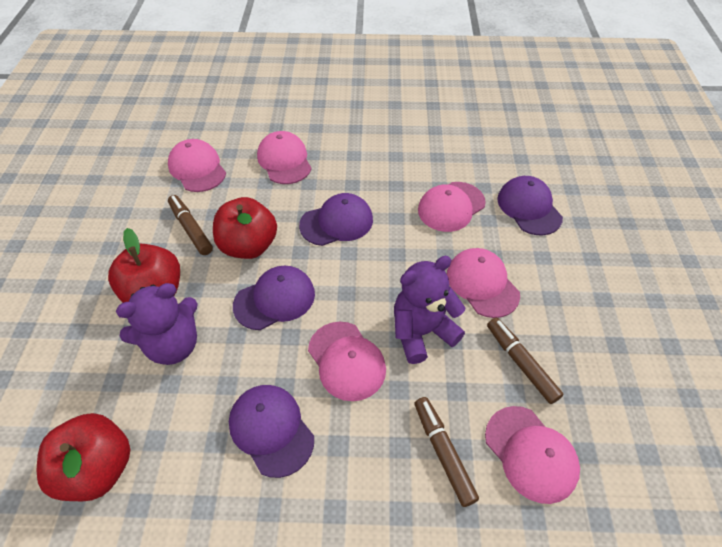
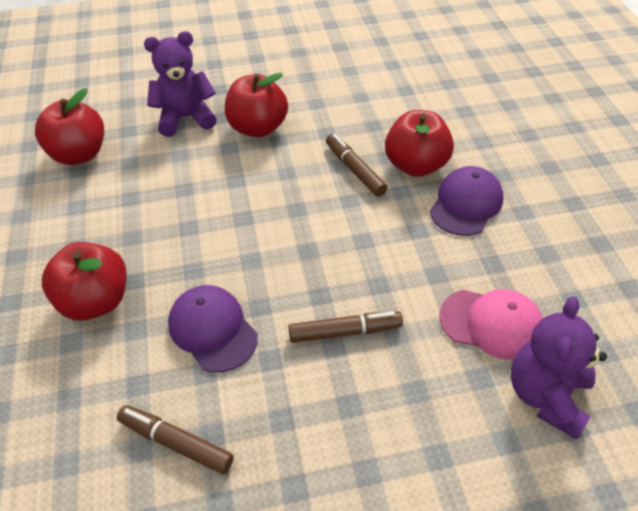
pink cap: [168,139,226,192] [257,131,312,184] [308,322,386,401] [418,182,486,232] [447,248,520,318] [485,406,580,504] = 6 -> [439,289,543,360] = 1
purple cap: [229,385,314,478] [233,266,315,330] [299,193,373,246] [497,176,563,235] = 4 -> [168,285,258,372] [429,166,503,236] = 2
red apple: [37,413,131,501] [108,228,180,303] [213,197,277,259] = 3 -> [35,88,104,165] [42,242,127,321] [225,73,288,138] [385,110,454,177] = 4

